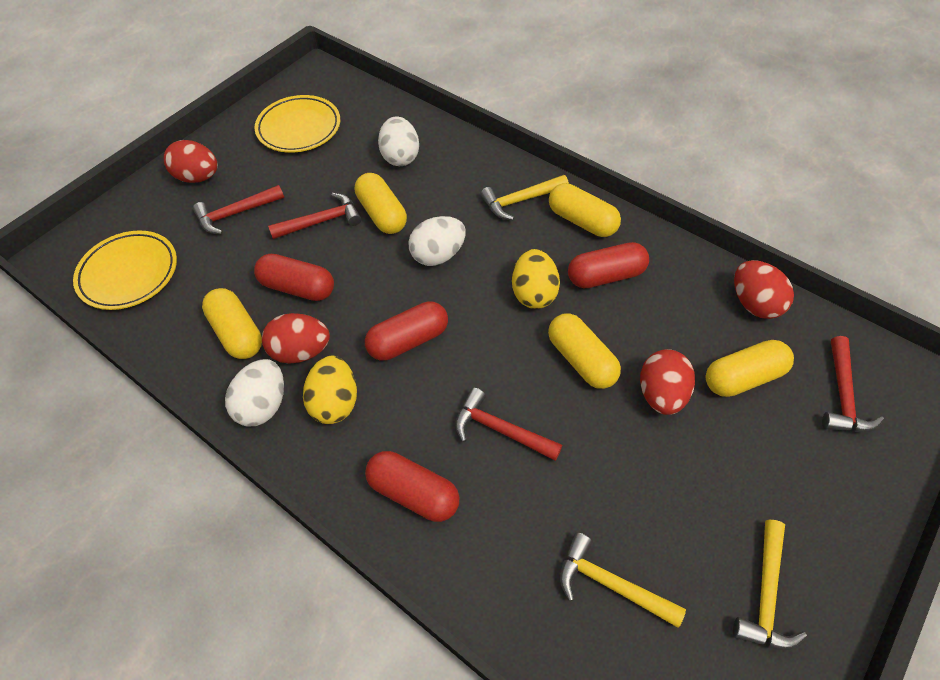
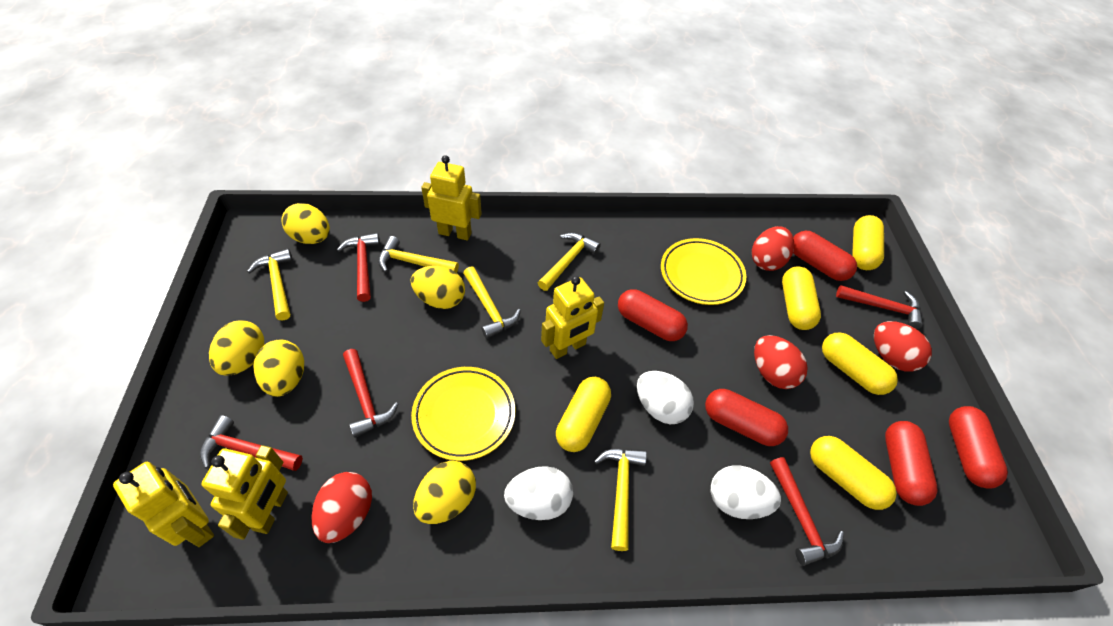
red capsule: [254,254,334,301] [365,301,448,361] [365,451,459,522] [568,242,649,288] = 4 -> [618,289,688,341] [705,389,788,446] [793,231,857,281] [885,421,937,506] [949,406,1008,489] = 5
red hammer: [193,185,284,234] [268,193,361,239] [455,387,562,461] [822,336,884,432] = 4 -> [200,415,303,471] [337,233,380,302] [343,349,398,438] [770,457,844,566] [836,285,923,329] = 5
yellow egg: [303,356,357,424] [512,249,560,309] = 2 -> [209,320,264,376] [253,340,304,397] [281,203,330,244] [411,266,465,309] [413,461,476,524] = 5
yellow hammer: [480,175,569,220] [560,532,686,628] [733,520,807,650] = 3 -> [247,249,293,320] [378,236,459,273] [463,266,521,339] [538,233,601,291] [594,448,647,551] = 5
yellow robot: none = 0 -> [113,462,214,547] [201,445,288,540] [421,155,482,240] [541,276,604,359] = 4

